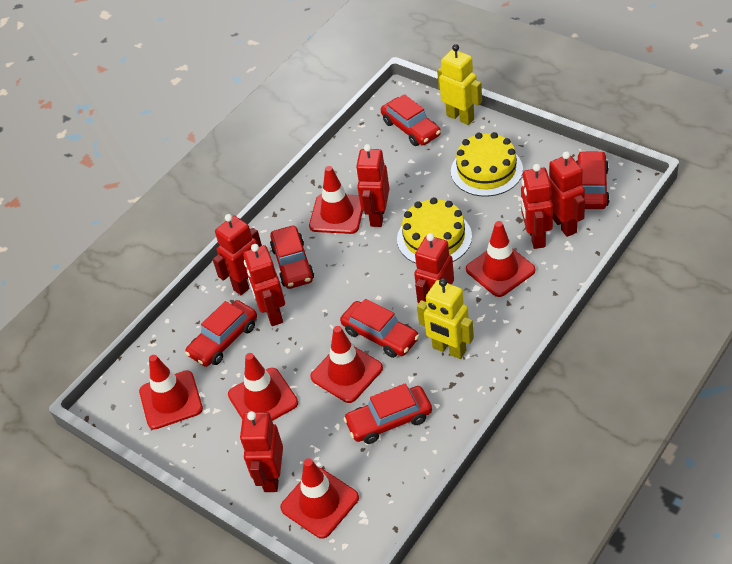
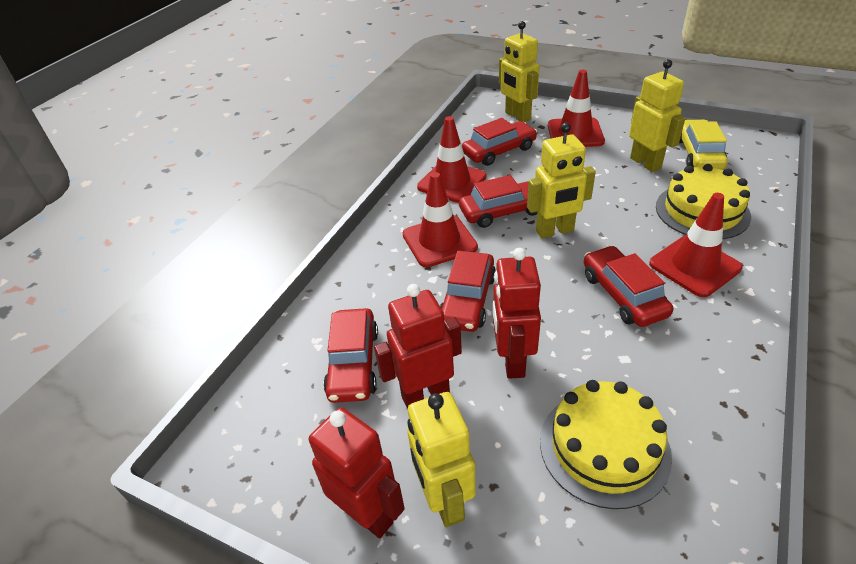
red car: [185,300,257,367] [270,226,314,289] [340,299,419,358] [343,383,432,444] [381,94,441,146] [576,151,610,209] = 6 -> [323,308,378,403] [440,251,496,332] [459,175,537,228] [462,118,537,166] [584,246,673,327] = 5
red robot: [213,214,262,295] [240,411,283,492] [243,244,285,326] [356,144,390,227] [414,233,454,303] [521,164,553,249] [549,151,585,237] = 7 -> [309,407,405,539] [374,284,462,409] [493,248,541,379] = 3
red traffic cone: [139,355,203,430] [228,353,298,421] [280,458,359,539] [309,166,363,234] [310,326,383,403] [466,221,535,297] = 6 -> [403,172,478,267] [417,116,487,203] [548,70,605,147] [649,193,742,297] = 4
yellow car: none = 0 -> [679,120,728,170] = 1
yellow robot: [417,278,474,359] [437,44,482,125] = 2 -> [407,392,476,527] [499,21,540,122] [527,123,596,238] [629,59,685,172] = 4

